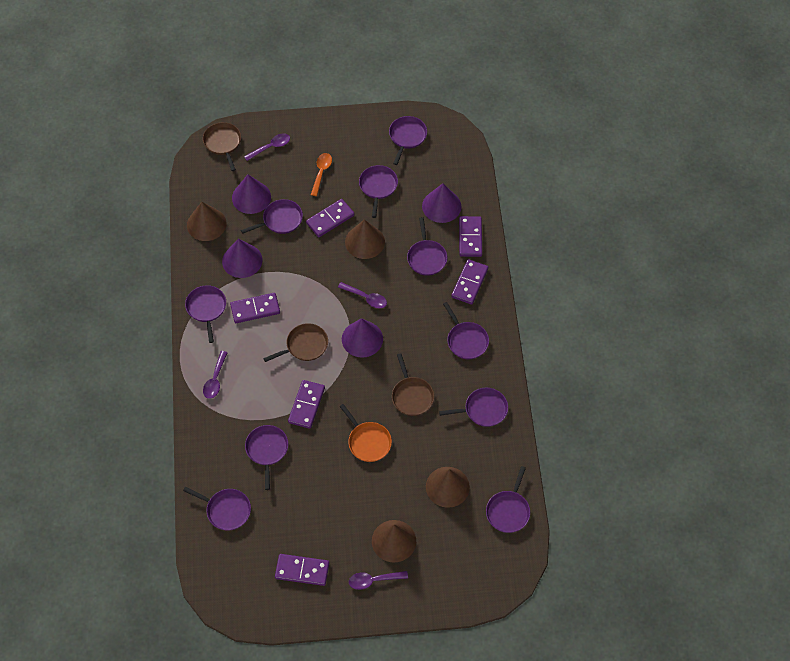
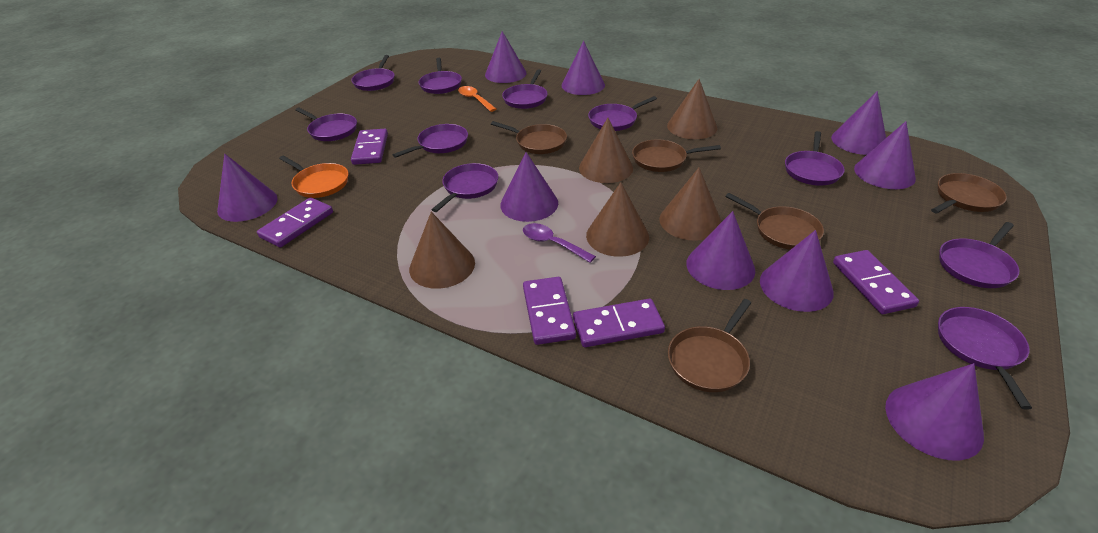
brown cone: [187,202,227,241] [345,220,385,259] [372,520,416,563] [426,467,470,508] = 4 -> [409,212,475,289] [579,118,633,183] [586,182,649,257] [659,168,721,241] [667,79,717,139] = 5
brown pan: [203,122,241,171] [263,323,328,362] [392,353,434,416] = 3 -> [491,121,567,154] [632,139,721,172] [668,299,751,392] [726,193,824,250] [931,173,1007,214] = 5
purple cone: [222,239,262,278] [232,174,271,214] [342,318,383,358] [422,183,461,223] = 4 -> [217,154,278,222] [485,31,527,83] [500,152,558,222] [562,41,605,95] [686,211,755,290] [760,230,834,312] [831,91,886,155] [854,121,916,189] [885,363,984,460] = 9
purple domino: [230,293,280,323] [275,554,329,586] [288,380,325,429] [306,199,354,237] [451,259,488,304] [459,216,482,257] = 6 -> [257,197,333,248] [351,129,388,165] [523,277,576,345] [573,299,665,347] [833,250,919,314] = 5
purple spoon: [203,351,228,399] [244,133,290,161] [338,282,387,308] [349,571,408,590] = 4 -> [523,223,596,263] = 1

